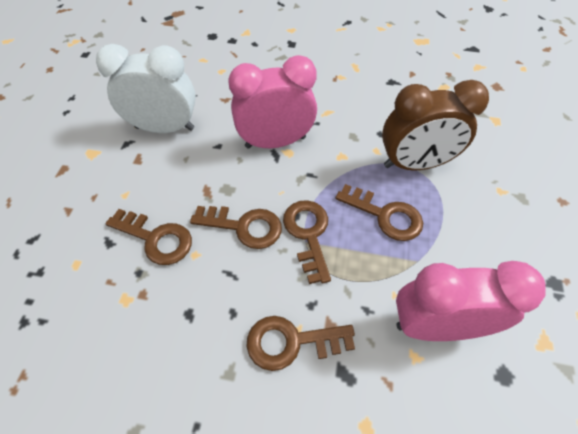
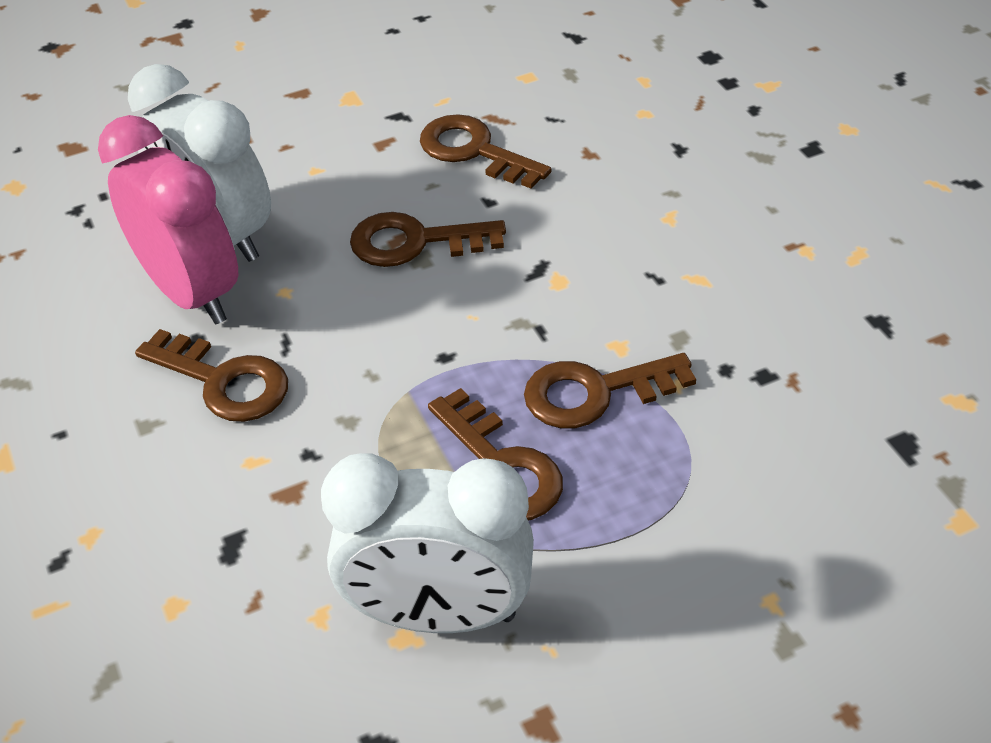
brown clock: [382,80,489,170] = 1 -> none = 0
pink clock: [229,55,317,149] [396,261,546,341] = 2 -> [98,115,238,324] = 1
white clock: [96,44,196,133] = 1 -> [128,64,271,262] [321,453,534,633] = 2

